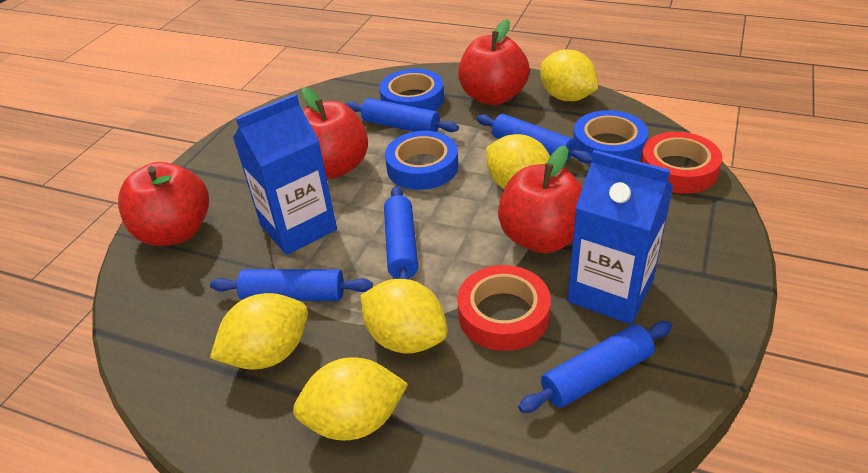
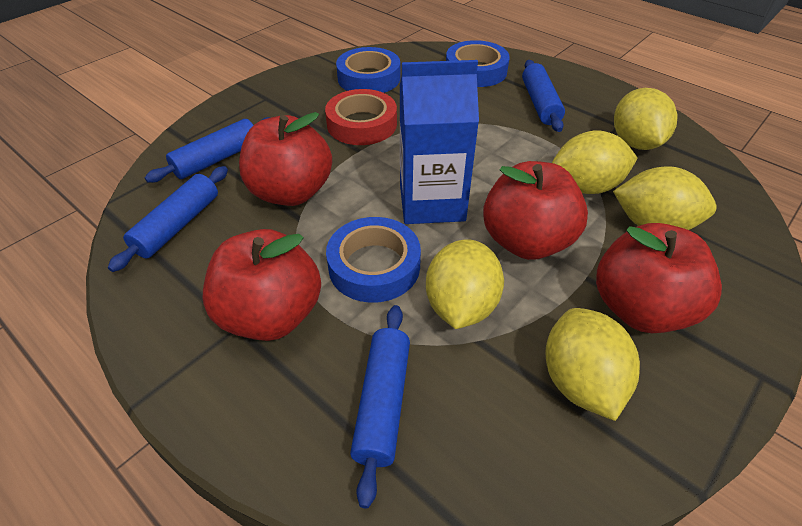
blue carton: [233,94,337,255] [567,150,673,324] = 2 -> [400,60,479,224] = 1
blue rolling pin: [210,269,373,301] [345,98,459,132] [384,186,418,280] [477,114,592,163] [518,321,672,413] = 5 -> [108,166,228,272] [145,117,271,183] [350,305,410,508] [522,60,565,132] = 4
red tape: [457,265,551,351] [641,132,722,194] = 2 -> [325,89,397,145] = 1

